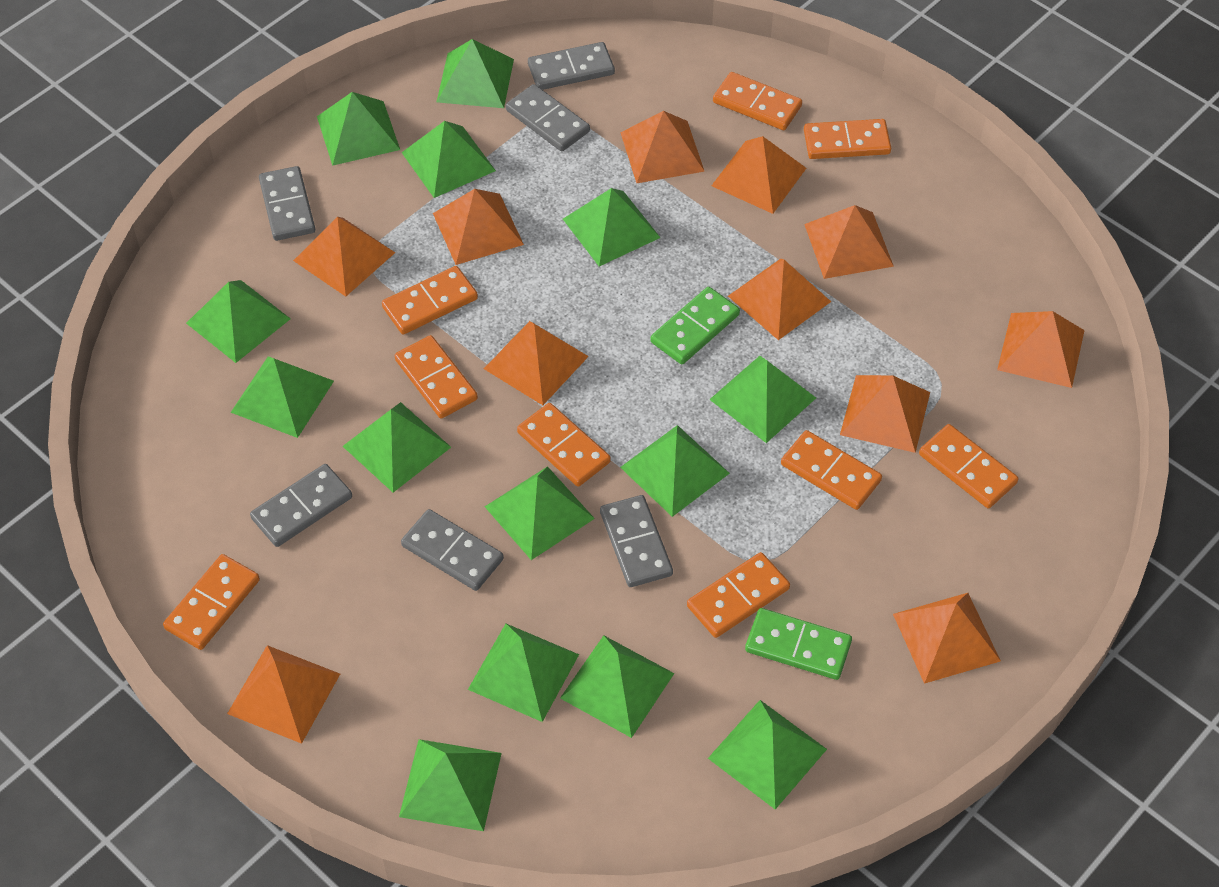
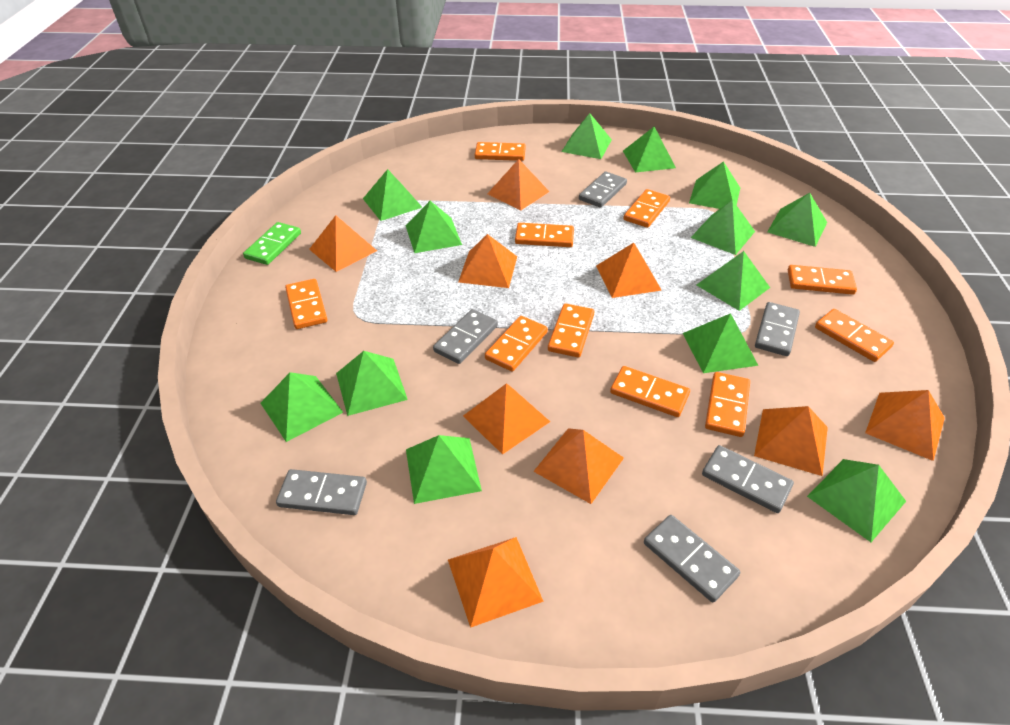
green domino: [651,287,740,365] [745,608,852,680] = 2 -> [243,222,301,265] = 1
green pyramid: [186,280,291,363] [231,356,334,438] [317,92,400,166] [343,402,451,492] [399,739,502,831] [401,121,496,198] [437,39,514,108] [468,624,579,722] [485,466,595,560] [560,635,674,738] [563,188,661,266] [620,425,730,517] [708,700,827,809] [709,356,816,443] = 14 -> [260,372,343,442] [336,351,408,416] [363,169,423,221] [406,201,462,253] [406,435,482,504] [561,113,612,159] [623,127,676,172] [683,313,759,373] [689,161,740,209] [691,200,755,255] [697,251,770,311] [767,193,827,247] [807,459,906,542] = 13
orange domino: [163,554,260,650] [382,266,478,335] [395,335,478,419] [517,403,611,487] [687,552,790,638] [713,72,802,130] [781,430,882,510] [804,119,891,159] [919,424,1018,508] = 9 -> [285,279,327,329] [475,142,526,161] [485,316,548,372] [515,223,574,247] [548,303,595,358] [610,366,690,417] [624,189,670,228] [705,372,750,437] [788,265,857,295] [815,309,894,362] = 10
orange pyramid: [227,645,340,744] [293,217,395,297] [433,189,524,265] [484,321,589,405] [620,111,705,183] [711,136,806,214] [728,259,831,340] [804,205,894,279] [840,375,930,453] [893,593,1001,684] [997,311,1085,388] = 11 -> [309,215,377,272] [448,537,544,628] [458,234,517,288] [463,384,550,455] [487,159,550,211] [533,428,624,504] [596,243,662,298] [754,406,828,476] [865,390,945,461] = 9

